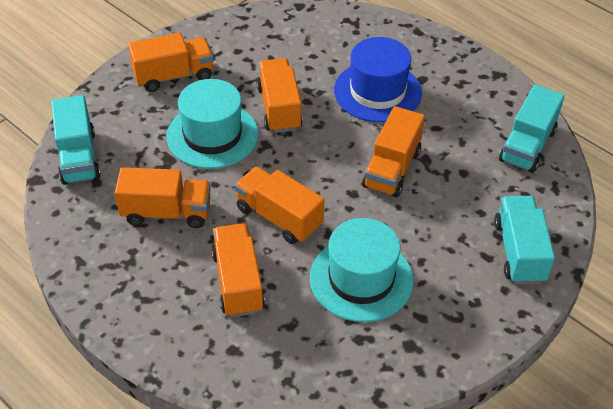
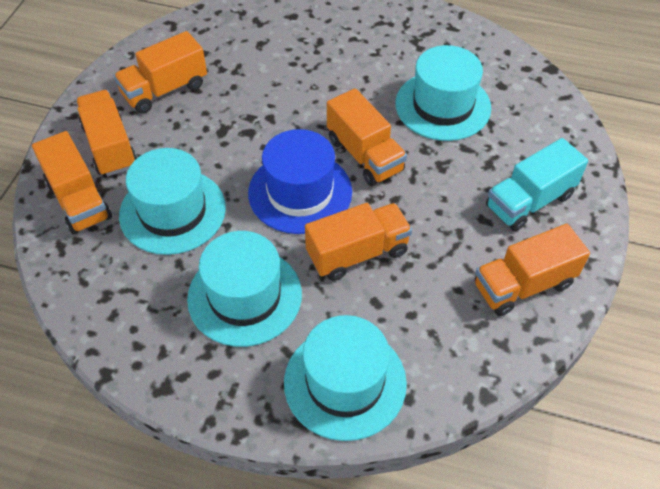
turquoise hat: [166,79,259,169] [310,218,413,322] = 2 -> [119,148,226,255] [187,231,302,347] [284,315,407,441] [395,45,491,141] = 4
turquoise truck: [51,95,101,185] [494,196,555,284] [499,85,564,173] = 3 -> [486,138,588,231] = 1

